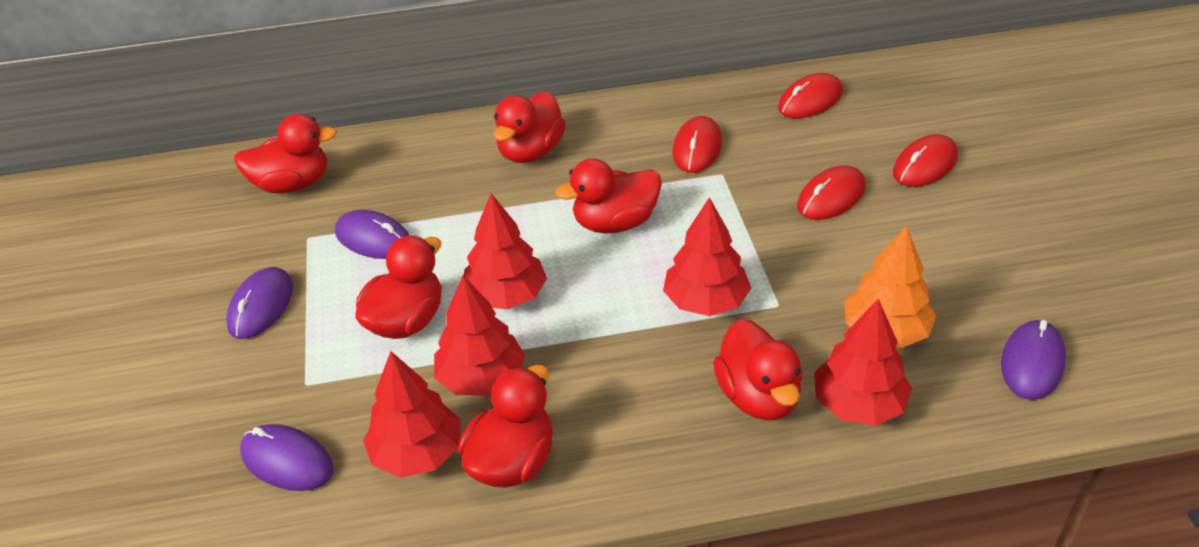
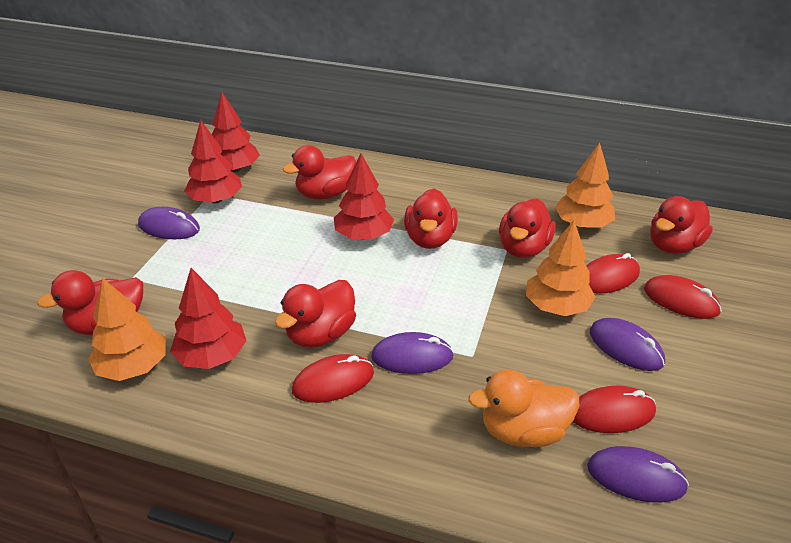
orange duck: none = 0 -> [468,370,579,447] = 1
orange tree: [844,226,937,348] = 1 -> [88,278,166,381] [526,220,595,316] [555,143,615,228] = 3
red tree: [363,351,461,478] [434,275,525,396] [464,193,547,310] [663,197,751,316] [814,299,912,426] = 5 -> [170,268,247,369] [184,120,242,203] [212,92,260,172] [334,154,394,240] = 4

